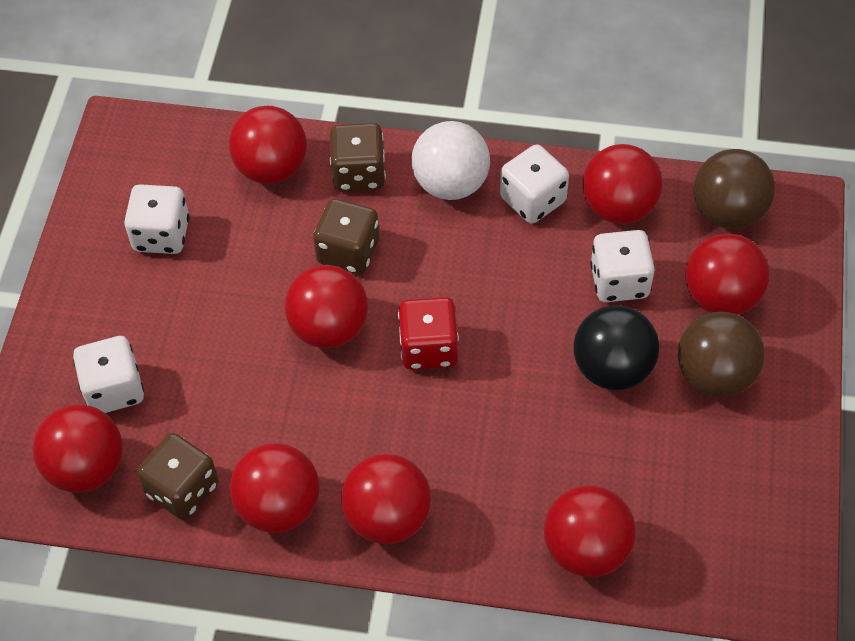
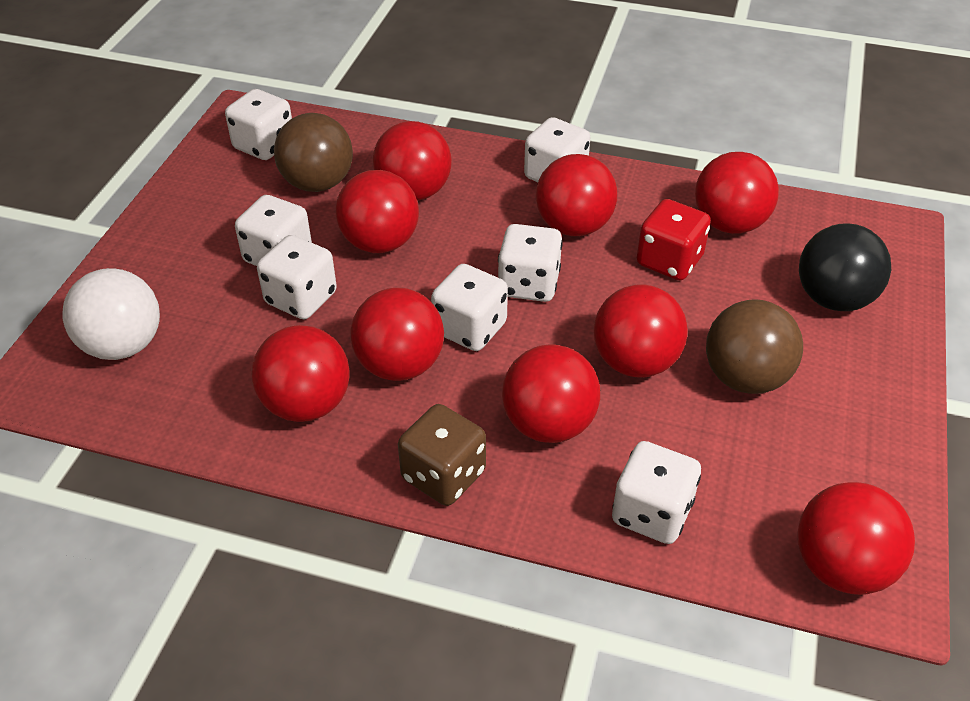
brown dice: [137,433,219,520] [313,199,379,274] [330,123,386,191] = 3 -> [398,404,486,506] = 1
red ball: [33,405,123,493] [229,106,307,184] [230,443,319,533] [285,265,368,348] [341,454,431,544] [544,485,636,577] [582,144,662,224] [685,233,769,315] = 8 -> [251,325,350,422] [336,170,419,253] [350,288,444,381] [373,121,452,201] [502,344,600,443] [536,154,617,236] [594,285,688,378] [695,152,779,234] [797,482,915,595] = 9
white dice: [73,336,144,413] [124,184,189,254] [500,144,569,224] [590,230,655,302] = 4 -> [225,89,292,160] [235,195,312,266] [257,235,337,319] [431,264,508,351] [498,224,563,302] [524,117,591,182] [612,441,701,544] = 7

